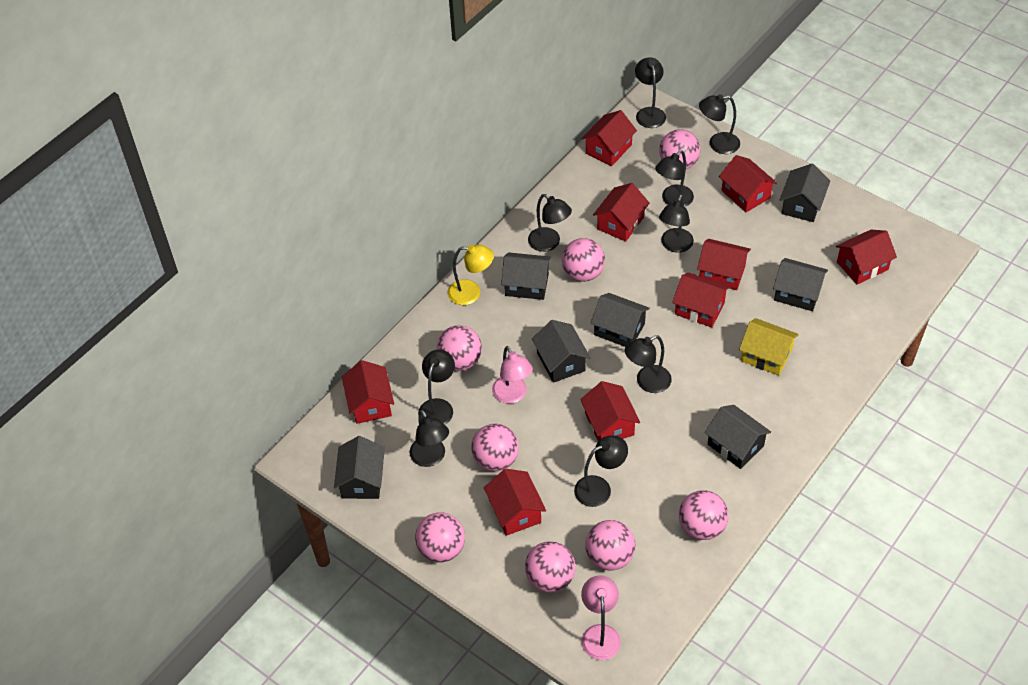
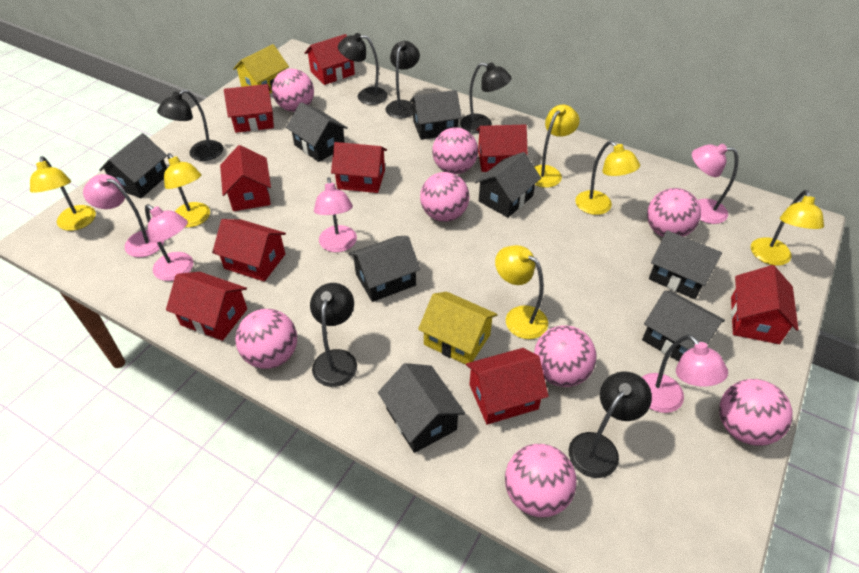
black house: [334,436,385,499] [501,252,551,300] [532,320,591,383] [591,293,650,347] [704,405,771,469] [773,258,828,311] [780,164,830,222] = 7 -> [99,133,167,198] [286,102,348,162] [349,236,421,302] [378,363,465,453] [410,90,462,140] [475,152,541,218] [642,291,725,361] [649,230,722,299] = 8
black lamp: [410,410,449,467] [418,349,455,425] [528,194,572,252] [574,435,628,507] [625,335,672,393] [635,57,666,128] [655,150,694,207] [659,195,694,253] [699,94,740,154] = 9 -> [157,89,223,161] [310,283,357,387] [338,33,388,105] [386,41,420,118] [460,62,512,133] [569,371,652,478] = 6
pink lamp: [492,346,533,404] [581,575,621,660] = 2 -> [83,174,164,257] [145,204,193,281] [314,177,357,252] [642,335,728,413] [692,144,738,224] = 5
yellow house: [739,318,799,376] = 1 -> [233,44,289,94] [418,292,498,365] = 2
yellow lamp: [448,245,494,305] = 1 -> [30,156,96,231] [164,153,210,228] [495,245,548,339] [534,105,580,188] [575,141,640,215] [751,190,824,266] = 6

